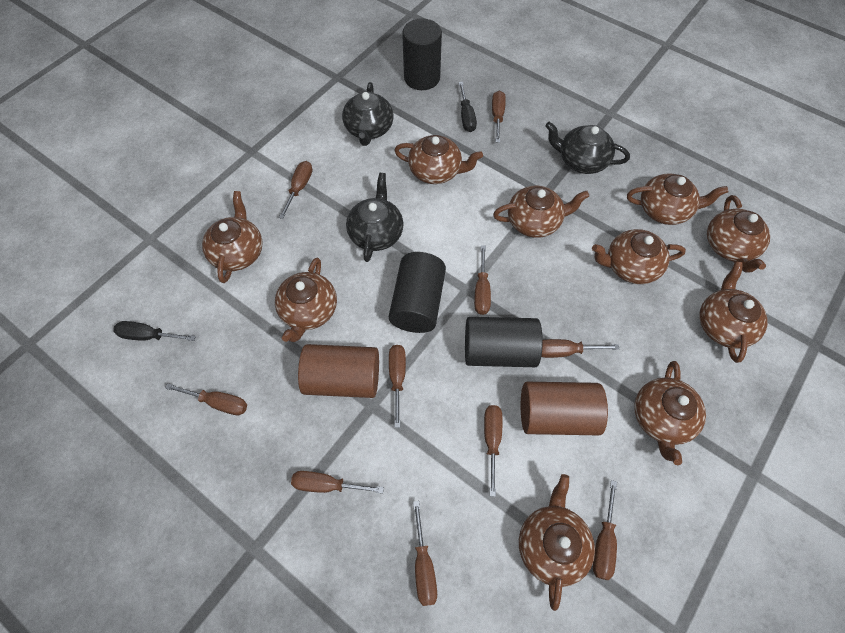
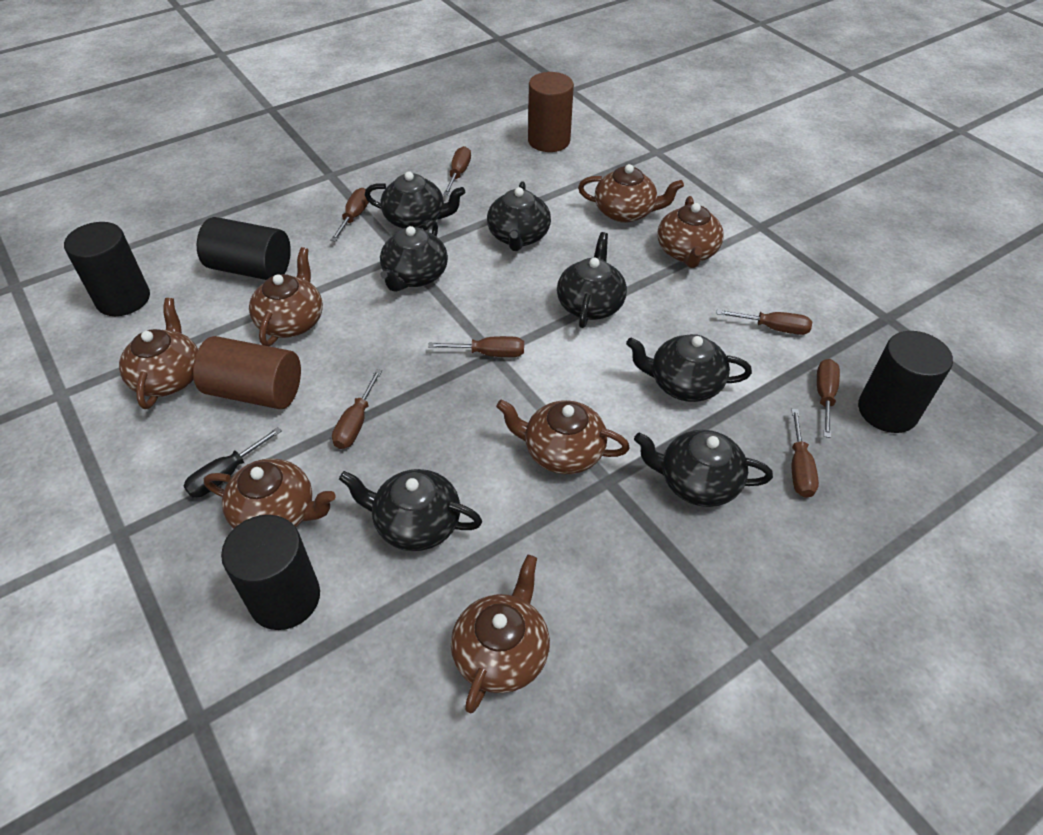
black cylinder: [389,252,446,333] [402,19,442,90] [465,317,543,367] = 3 -> [64,222,150,316] [197,217,291,280] [221,515,320,630] [858,331,953,433] = 4
black screwdriver: [114,321,196,341] [459,82,477,132] = 2 -> [184,427,282,497] = 1
black teapot: [342,82,394,146] [346,173,404,262] [545,122,630,174] = 3 -> [339,469,482,551] [365,171,465,229] [380,220,448,292] [487,181,551,251] [557,232,627,328] [626,334,752,402] [634,430,773,507] = 7
brown screwdriver: [165,383,247,415] [279,161,312,219] [291,471,384,493] [389,345,406,428] [413,501,437,606] [474,245,491,315] [484,405,503,497] [492,91,506,143] [541,339,619,358] [593,480,617,580] = 10 -> [330,188,369,242] [332,369,382,449] [428,336,524,357] [443,146,471,195] [717,310,812,335] [791,409,819,498] [817,359,840,438] = 7
brown teapot: [202,191,263,283] [275,257,337,342] [394,135,483,184] [493,186,589,238] [519,474,595,611] [592,229,686,284] [627,173,729,225] [634,361,706,465] [699,261,768,363] [707,195,770,272] = 10 -> [119,298,198,409] [204,458,336,529] [249,247,323,346] [451,554,550,713] [496,399,630,474] [578,164,684,223] [657,196,724,268] = 7

